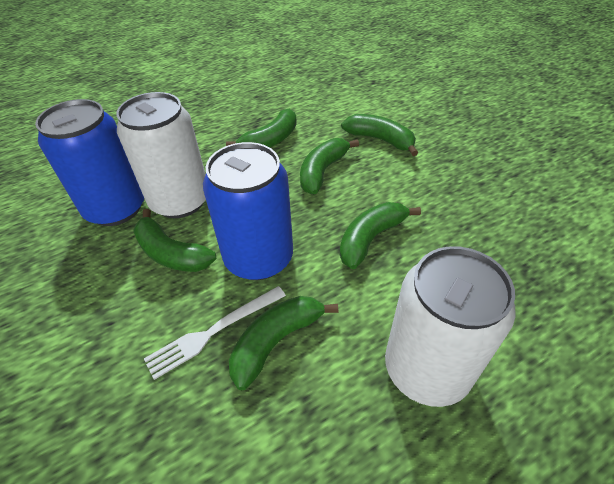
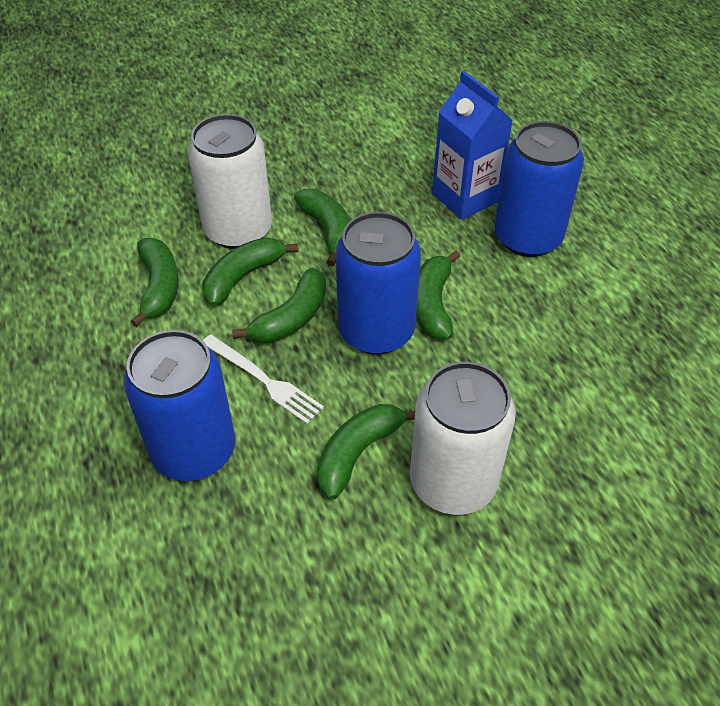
blue can: [35,99,144,226] [203,142,293,280] = 2 -> [124,330,235,481] [336,212,421,355] [494,121,584,257] = 3
blue carton: none = 0 -> [432,71,513,220] = 1

